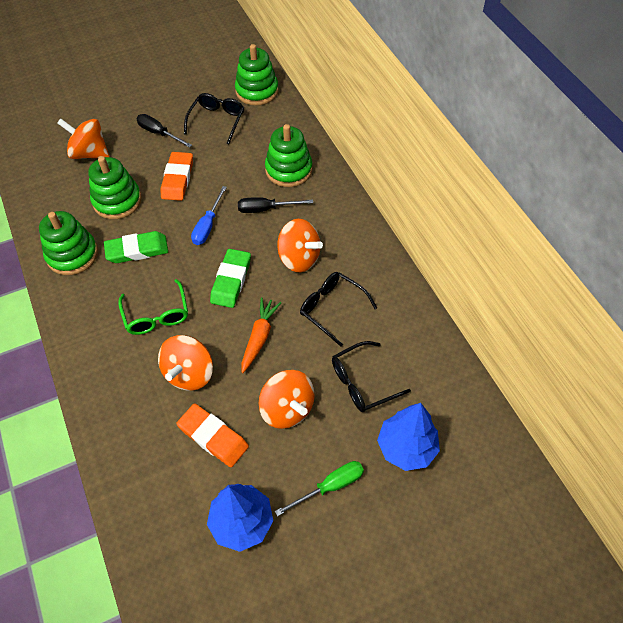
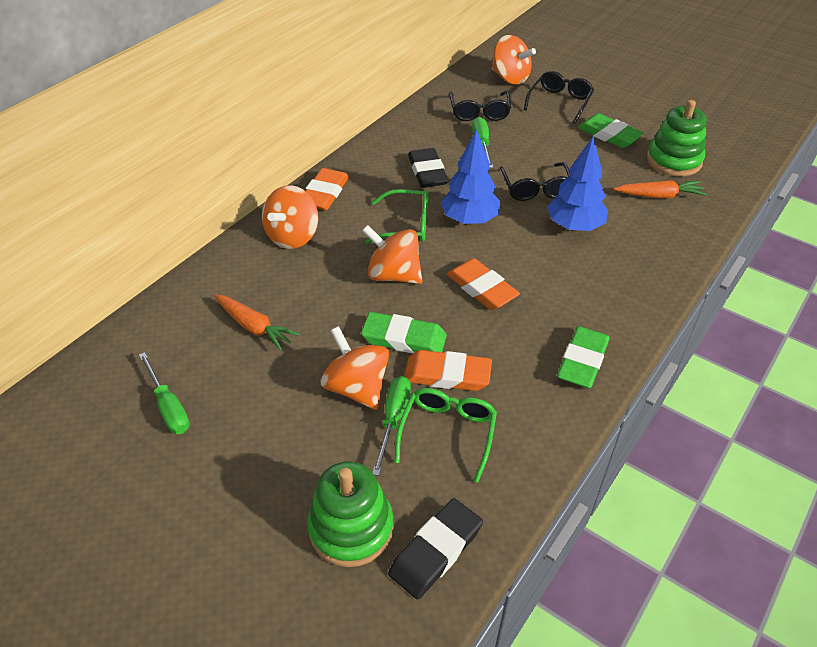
black eraser: none = 0 -> [388,498,483,600] [408,148,449,188] = 2
black screwdriver: [136,114,192,148] [238,197,313,213] = 2 -> none = 0
blue screwdriver: [191,186,227,245] = 1 -> none = 0
green eraser: [104,231,168,263] [210,249,251,308] = 2 -> [361,312,447,353] [557,326,610,388] [578,113,644,148] = 3
green glasses: [118,279,188,335] = 1 -> [365,189,429,244] [395,388,497,482] = 2
green screwdriver: [275,461,364,516] = 1 -> [139,352,190,434] [372,376,411,476] [472,117,494,168] = 3
green stacking toy: [39,211,98,275] [88,156,142,219] [235,44,279,106] [265,124,312,187] = 4 -> [307,461,394,567] [647,100,707,176] = 2
orange carrot: [241,297,281,373] = 1 -> [214,294,300,351] [614,180,707,199] = 2
orange eraser: [161,152,193,201] [176,404,249,467] = 2 -> [306,168,349,210] [404,350,492,391] [447,258,520,310] = 3

